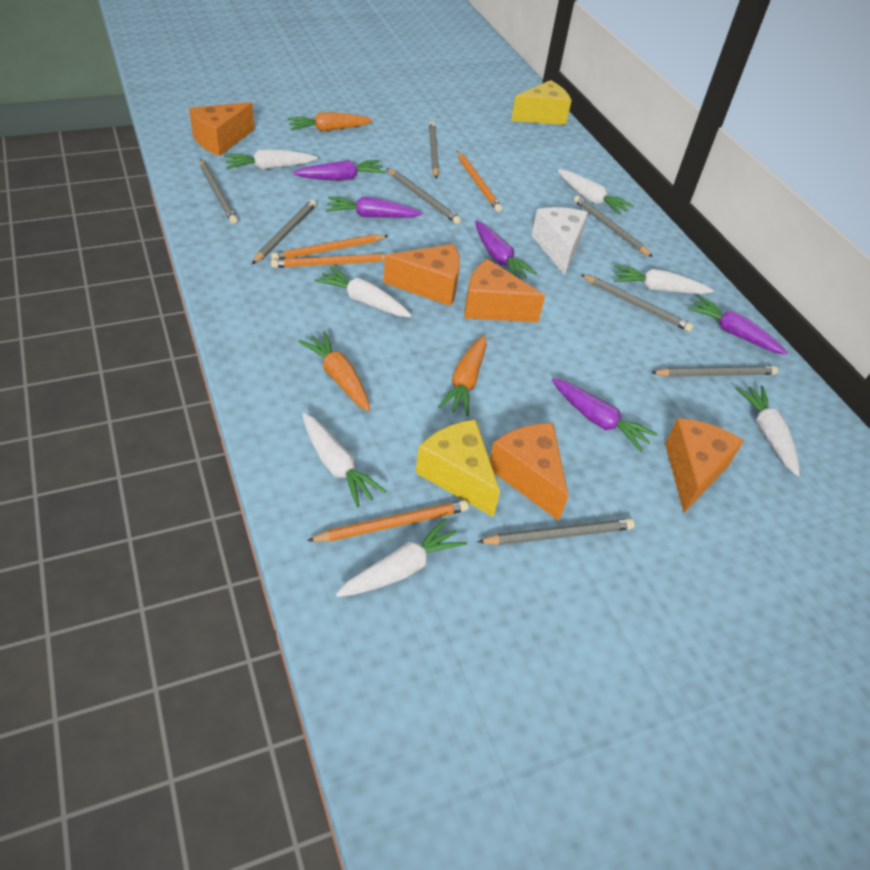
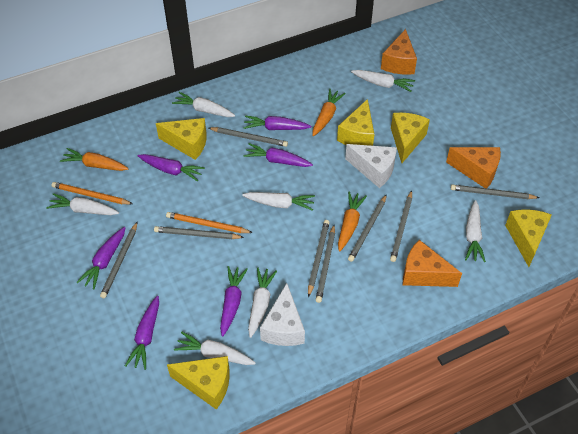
orange cheese: [189,102,254,156] [383,244,460,306] [464,259,545,322] [490,423,569,521] [665,418,744,513] = 5 -> [381,29,417,75] [403,240,462,287] [446,147,501,188] = 3
orange pencil: [271,234,388,260] [271,254,386,268] [307,500,469,542] [457,151,502,212] = 4 -> [52,182,133,204] [166,212,253,233] = 2
purple carrot: [293,160,385,181] [326,196,422,218] [475,221,537,278] [552,378,657,452] [688,296,788,355] = 5 -> [76,227,126,289] [125,296,159,370] [138,154,205,182] [220,266,248,337] [243,115,311,130] [244,143,313,167] = 6
white cheese: [531,207,588,275] = 1 -> [260,283,305,346] [345,144,397,188] = 2
yellow cheese: [416,419,500,517] [511,80,572,125] = 2 -> [156,118,207,160] [167,356,230,410] [337,99,374,146] [391,113,430,163] [505,209,552,267] = 5

